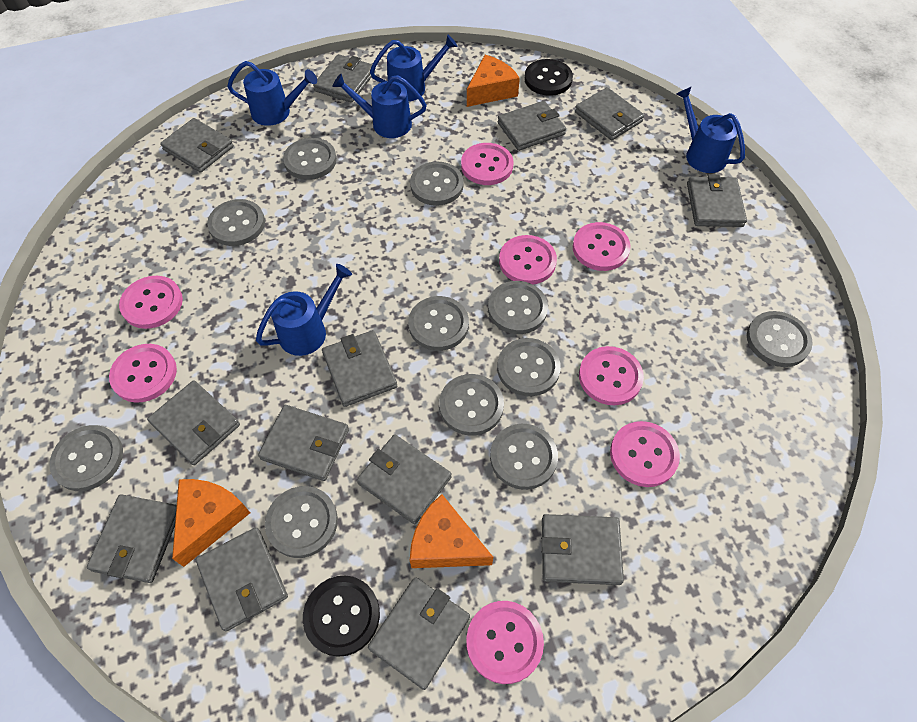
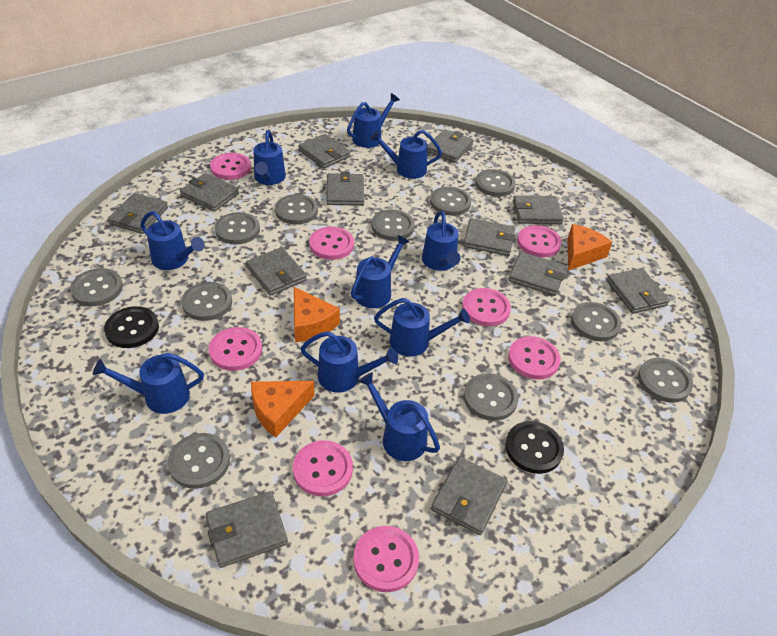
blue watering can: [227,61,317,126] [256,264,352,356] [332,74,427,138] [370,34,458,102] [676,87,745,173] = 5 -> [93,353,204,414] [141,211,205,270] [253,130,286,185] [301,331,398,393] [347,93,400,148] [351,235,410,308] [358,372,440,461] [370,130,442,179] [374,298,470,357] [422,210,461,271] = 10
grey wallet: [87,494,177,583] [147,380,240,465] [160,118,234,173] [196,527,288,632] [258,405,349,481] [313,54,375,103] [322,330,397,407] [357,434,452,524] [368,577,470,690] [498,101,566,151] [541,514,624,585] [575,87,644,140] [687,174,747,227] = 13 -> [108,193,168,234] [180,173,239,212] [206,491,288,568] [246,247,307,296] [298,134,350,168] [326,172,364,206] [427,129,474,163] [431,457,507,535] [463,218,515,256] [508,252,566,296] [513,195,564,224] [606,268,670,314] = 12

